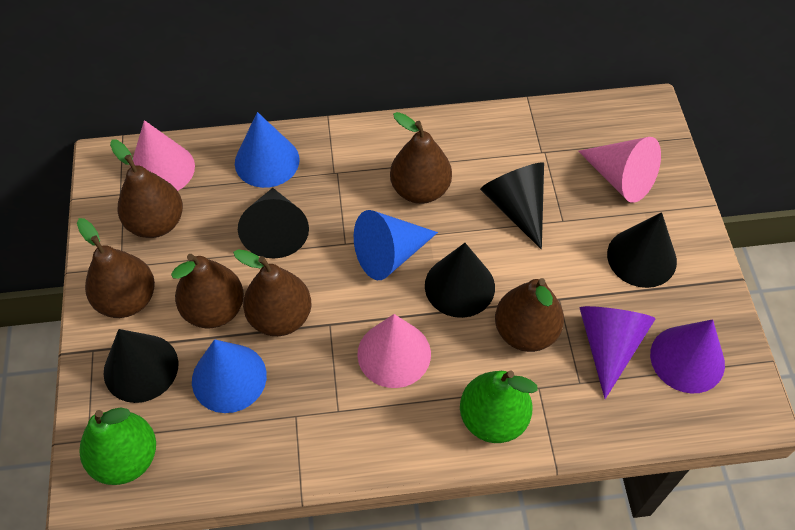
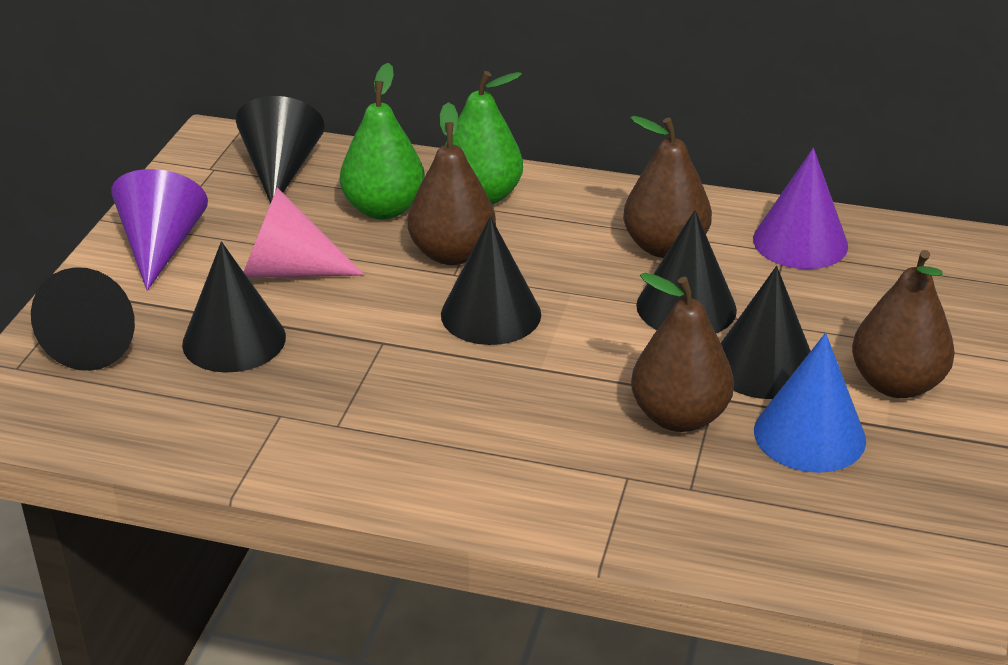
black cone: [103,329,179,403] [238,188,309,259] [425,243,495,318] [480,162,544,249] [607,212,677,288] = 5 -> [31,267,135,371] [182,242,286,372] [236,96,325,204] [441,217,541,345] [636,210,737,333] [721,266,811,399] = 6
blue cone: [192,339,267,413] [235,112,300,188] [354,210,438,280] = 3 -> [754,333,866,473] = 1
brown pear: [77,218,155,318] [110,140,183,238] [171,254,244,329] [233,249,311,336] [390,112,452,204] [495,278,564,352] = 6 -> [408,102,496,265] [623,116,712,258] [631,273,734,432] [852,250,955,398] = 4
pink cone: [130,120,195,191] [357,314,431,388] [578,137,661,203] = 3 -> [244,187,365,278] = 1

